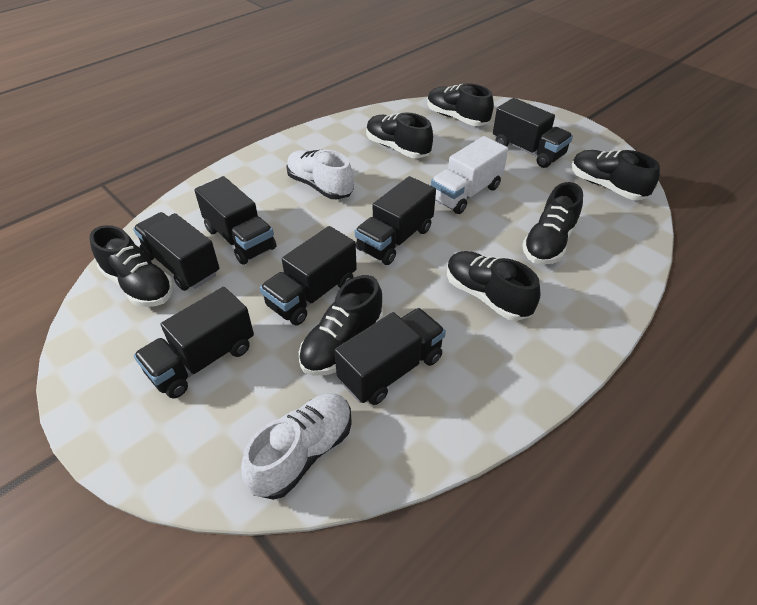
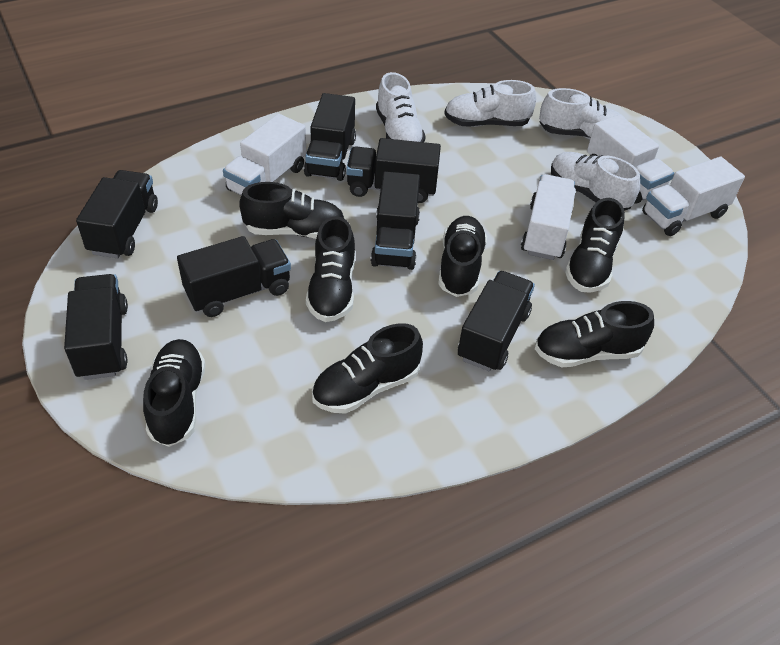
white shoe: [241,394,352,500] [286,149,354,199] = 2 -> [376,72,426,142] [444,80,536,127] [539,88,625,139] [551,152,640,210] = 4
white truck: [431,136,508,214] = 1 -> [223,114,306,195] [521,174,576,260] [587,115,674,204] [642,157,745,236] = 4

